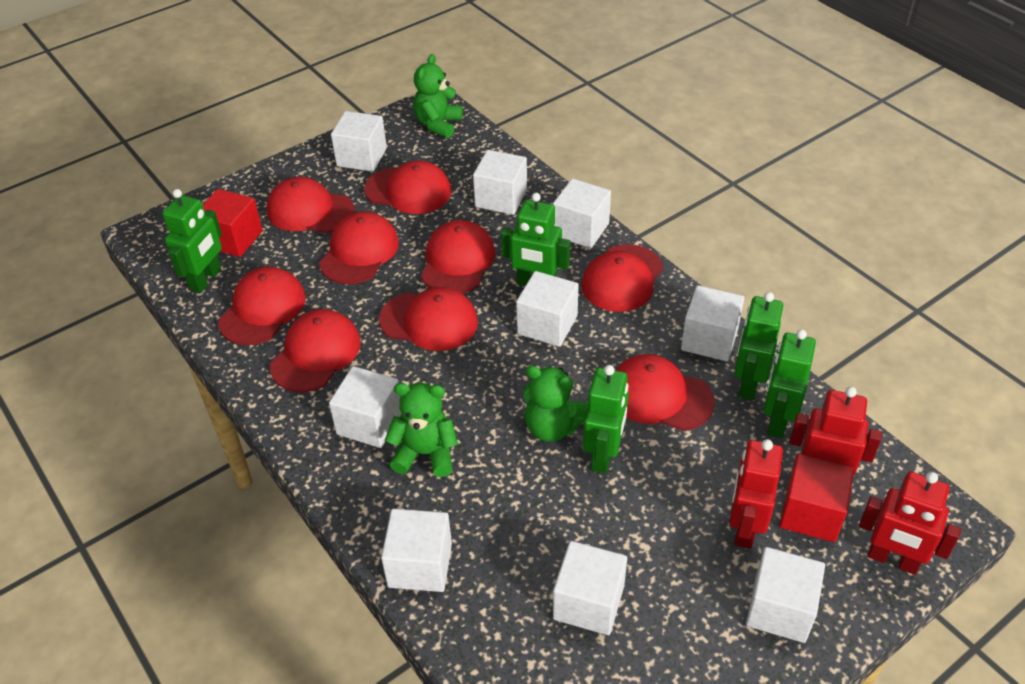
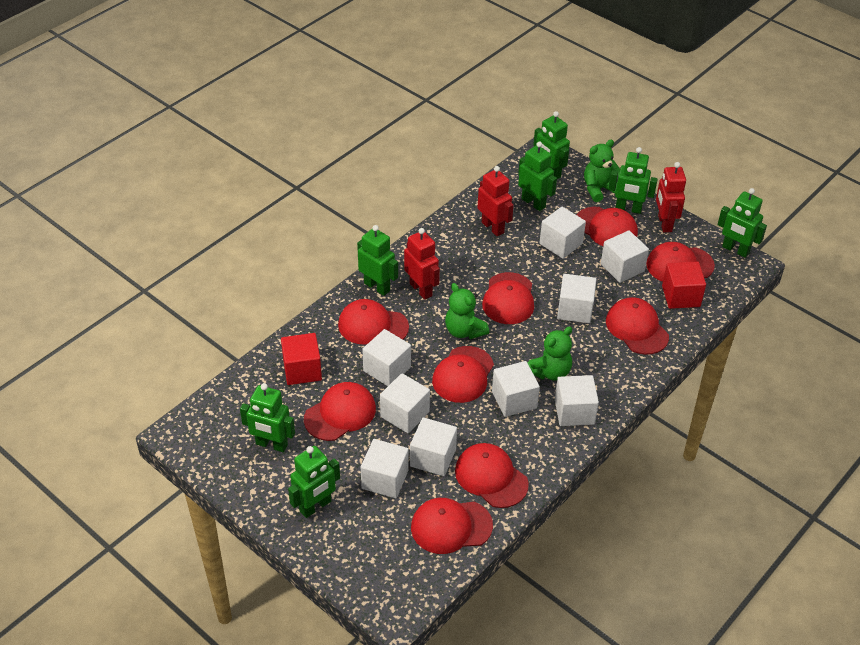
green robot: [162,189,222,293] [501,193,570,286] [583,365,629,473] [734,292,783,400] [763,329,816,438] = 5 -> [240,383,295,452] [288,446,340,518] [357,225,398,296] [518,141,557,211] [533,111,570,179] [609,147,658,214] [718,188,767,258] = 7

